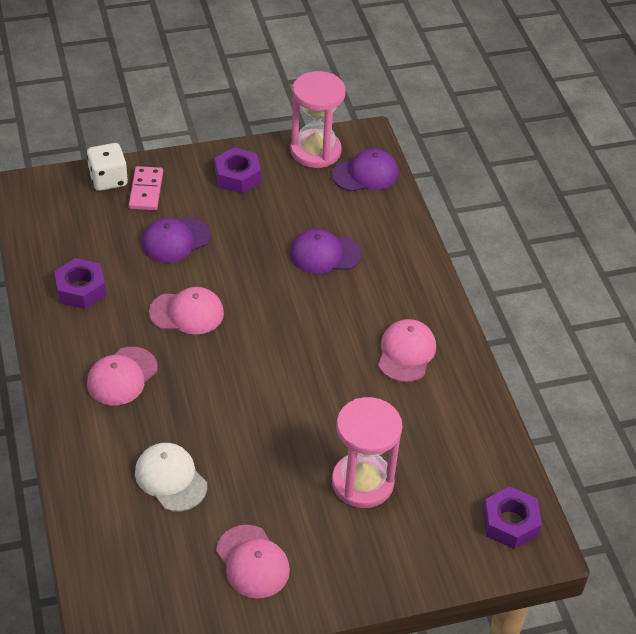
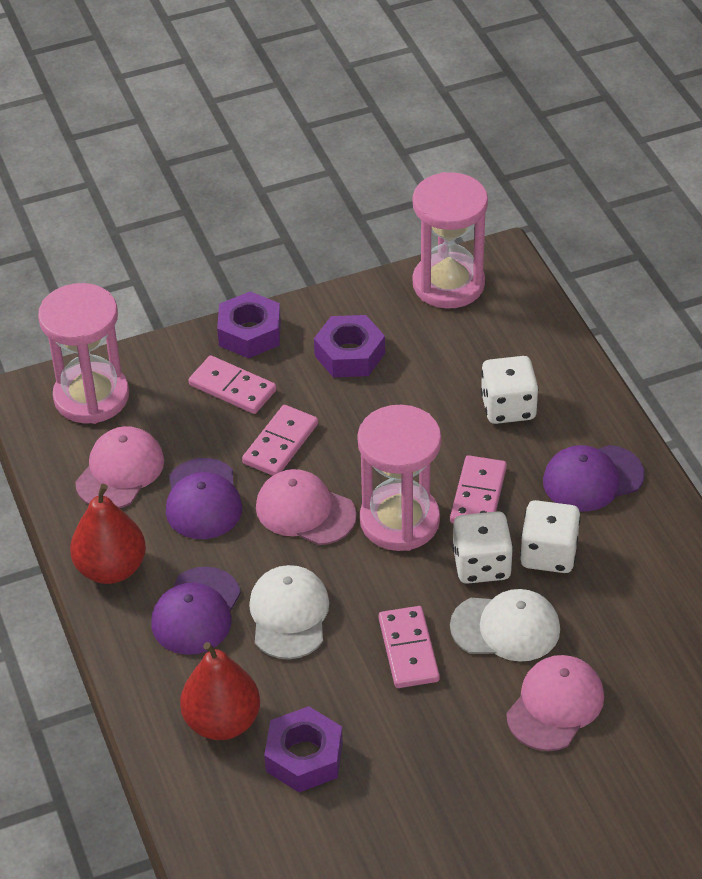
pink cap: [87,347,158,405] [149,287,224,334] [216,525,290,599] [378,319,436,382] = 4 -> [75,426,164,508] [256,469,357,545] [506,655,604,751] = 3
pink domino: [129,166,163,210] = 1 -> [189,355,276,414] [242,405,318,476] [379,606,440,688] [450,455,507,523] = 4
pink hourglass: [291,71,346,168] [332,397,402,508] = 2 -> [38,283,129,424] [357,405,441,551] [413,172,488,309] = 3
red pear: none = 0 -> [70,484,146,584] [180,642,260,740] = 2
white cap: [135,443,207,512] = 1 -> [249,565,329,659] [450,589,560,662] = 2
white dice: [87,143,128,191] = 1 -> [452,511,513,584] [481,356,539,424] [520,500,581,573] = 3

